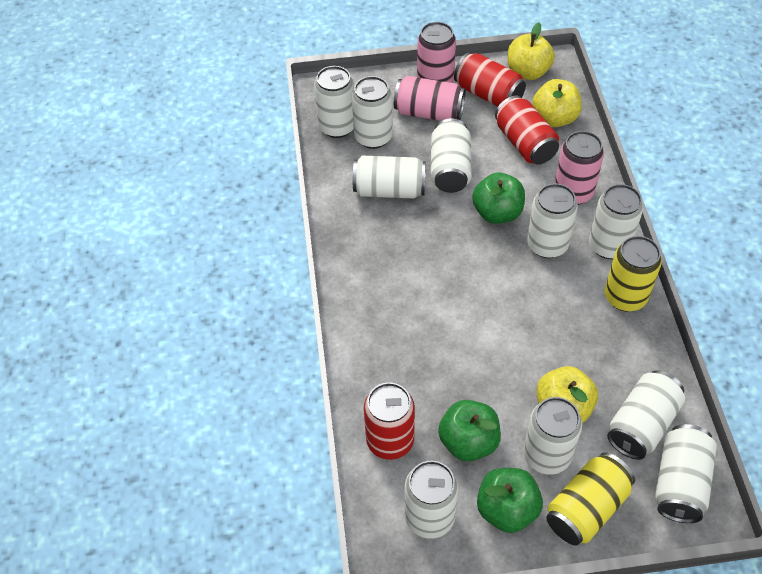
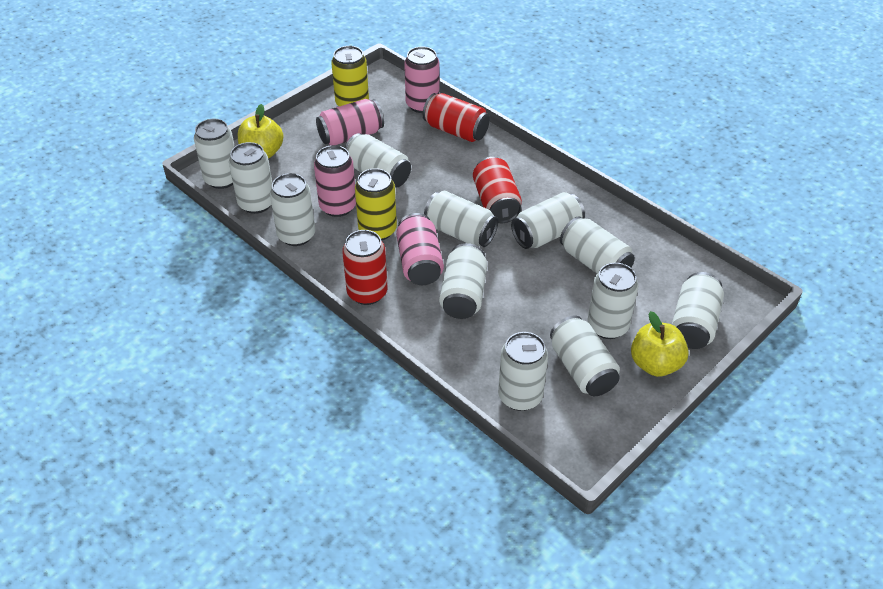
green apple: [438,400,501,461] [472,172,525,224] [477,468,543,533] = 3 -> none = 0
pink can: [394,76,466,121] [417,22,456,83] [555,131,604,205] = 3 -> [314,145,356,217] [316,99,384,145] [396,213,444,285] [404,47,439,113] = 4
white can: [314,66,354,138] [352,76,393,149] [353,156,426,199] [405,461,459,539] [431,118,472,193] [523,397,582,475] [527,183,578,258] [589,184,643,259] [607,370,685,460] [655,424,717,523] = 10 -> [194,119,235,189] [229,142,272,214] [270,173,315,246] [345,133,411,188] [424,191,498,247] [439,243,487,319] [498,332,548,411] [511,192,585,249] [550,316,620,396] [560,216,635,274] [587,263,638,339] [672,272,724,349] = 12
yellow apple: [508,23,555,80] [532,79,582,127] [537,366,598,423] = 3 -> [238,104,284,159] [631,311,689,377] = 2

